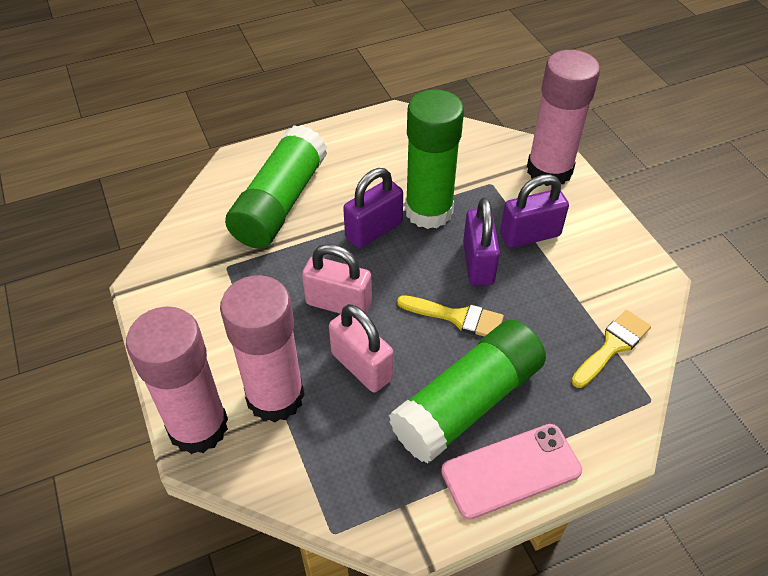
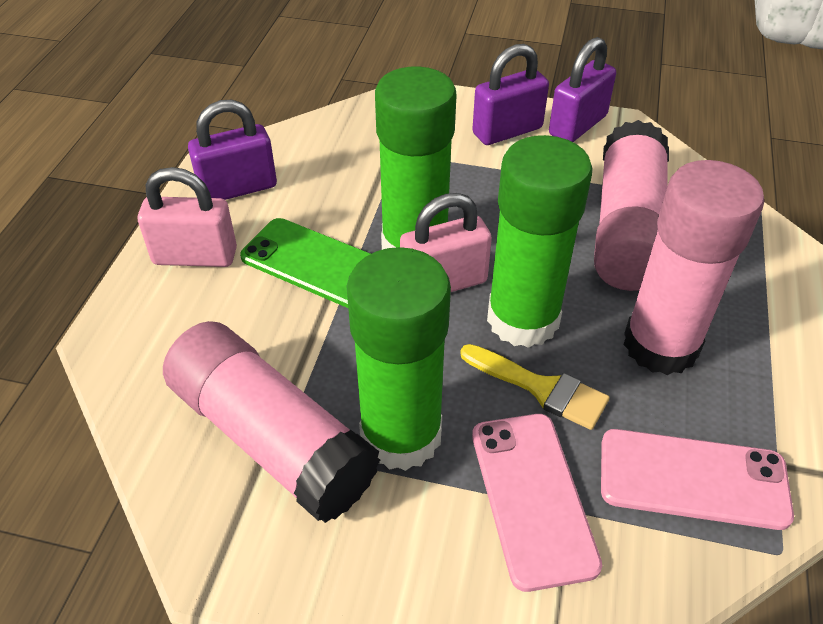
green phone: none = 0 -> [240,218,371,308] = 1
pink phone: [441,424,582,520] = 1 -> [472,414,602,592] [601,429,794,530] = 2
yellow brush: [397,295,504,337] [571,310,651,388] = 2 -> [460,344,609,430] = 1

